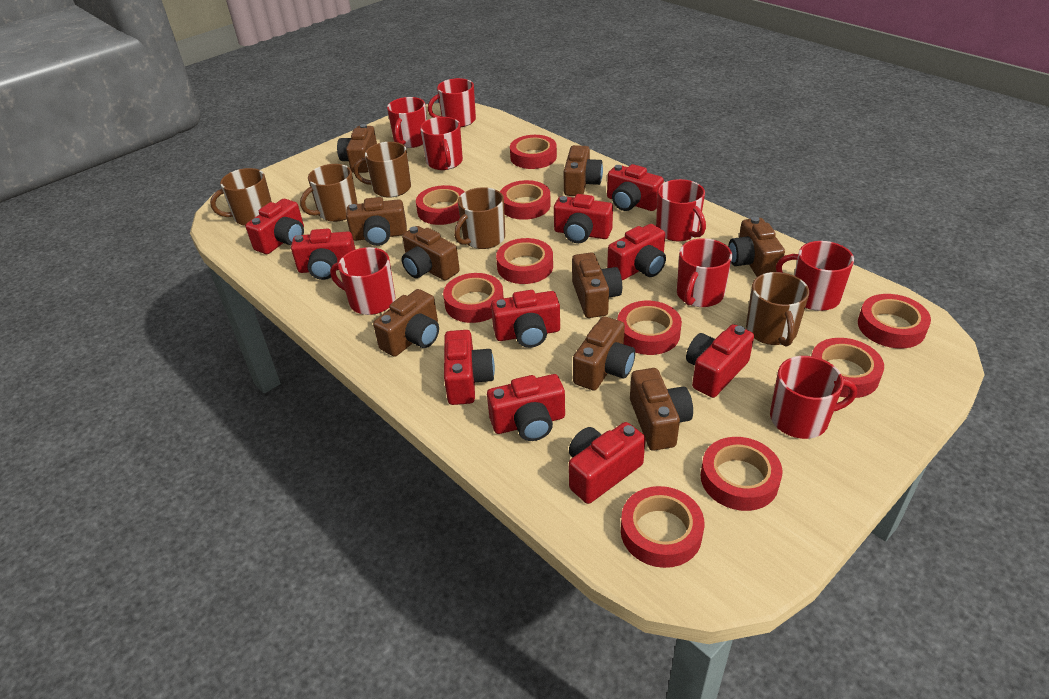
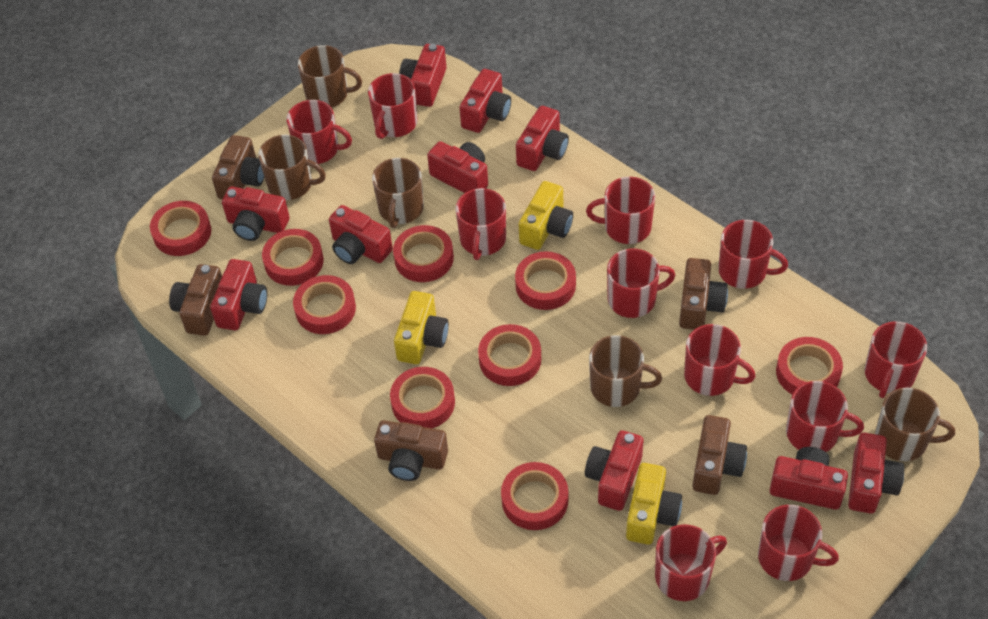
brown camera: [337,124,377,173] [346,197,407,246] [373,289,439,357] [402,226,460,281] [564,145,603,196] [572,253,622,318] [573,316,635,391] [630,368,693,451] [728,217,785,277] = 9 -> [169,264,222,336] [212,135,264,199] [374,420,448,481] [679,258,728,330] [693,415,747,495] = 5
red mug: [330,247,396,315] [387,97,427,148] [420,117,463,170] [428,78,476,127] [656,179,706,241] [677,238,732,307] [770,356,857,439] [776,241,854,311] = 8 -> [286,100,352,164] [368,73,418,139] [456,188,506,260] [586,177,655,244] [607,248,676,318] [655,525,727,601] [684,324,756,396] [718,220,788,289] [758,505,839,581] [786,381,864,452] [865,321,927,398] = 11
red tape: [416,185,464,225] [443,273,504,323] [496,238,553,284] [500,180,551,220] [510,135,557,169] [617,301,682,355] [621,486,704,568] [700,437,782,511] [811,338,884,398] [858,294,931,348] = 10 -> [150,201,211,256] [262,229,323,286] [293,275,356,334] [390,367,455,428] [393,225,454,282] [478,324,541,386] [501,462,568,530] [515,251,576,310] [776,337,843,394] = 9
yellow camera: none = 0 -> [394,291,449,364] [519,181,573,250] [626,463,682,545] = 3

